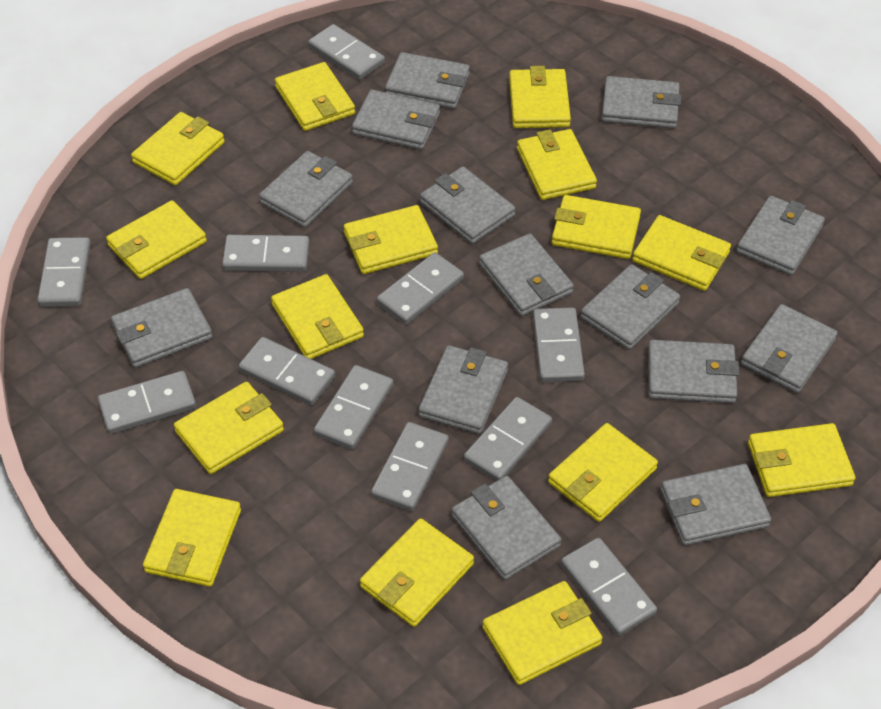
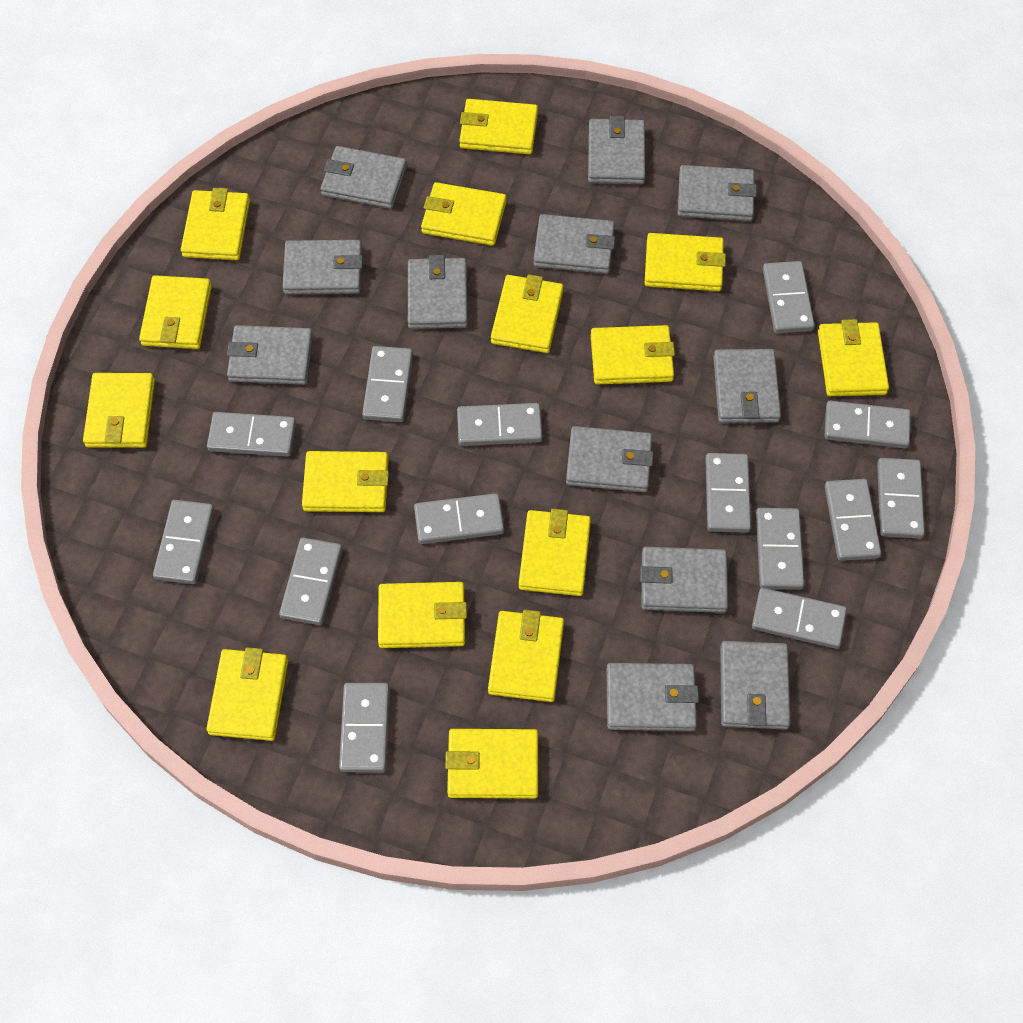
grey domino: [37,237,91,307] [98,371,196,434] [222,235,309,272] [238,337,335,405] [308,24,385,80] [314,365,393,450] [371,422,449,511] [377,252,464,325] [464,397,552,481] [533,307,585,382] [561,538,657,636] = 11 -> [153,500,214,584] [207,412,296,457] [279,537,342,625] [339,683,390,772] [362,346,413,422] [414,493,504,544] [457,403,542,446] [705,453,751,533] [752,588,847,649] [756,508,804,590] [763,261,815,333] [825,400,911,448] [825,479,881,561] [877,458,925,539] = 14
grey wallet: [111,288,213,368] [259,151,353,228] [352,90,440,150] [385,52,470,109] [418,345,508,434] [420,167,516,244] [451,476,561,580] [479,233,574,316] [580,264,680,350] [602,76,681,129] [648,340,740,403] [660,464,771,546] [736,196,825,276] [741,304,838,393] = 14 -> [227,325,313,385] [282,240,363,295] [321,146,407,209] [408,255,468,329] [533,214,615,274] [566,426,654,492] [588,116,645,184] [606,663,699,731] [640,547,728,613] [678,165,757,221] [713,349,781,423] [720,641,791,730] = 12

